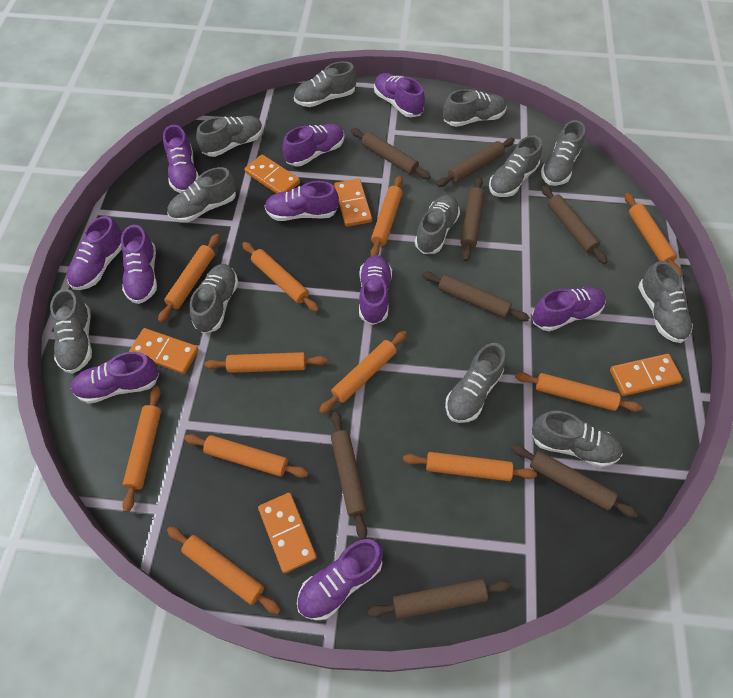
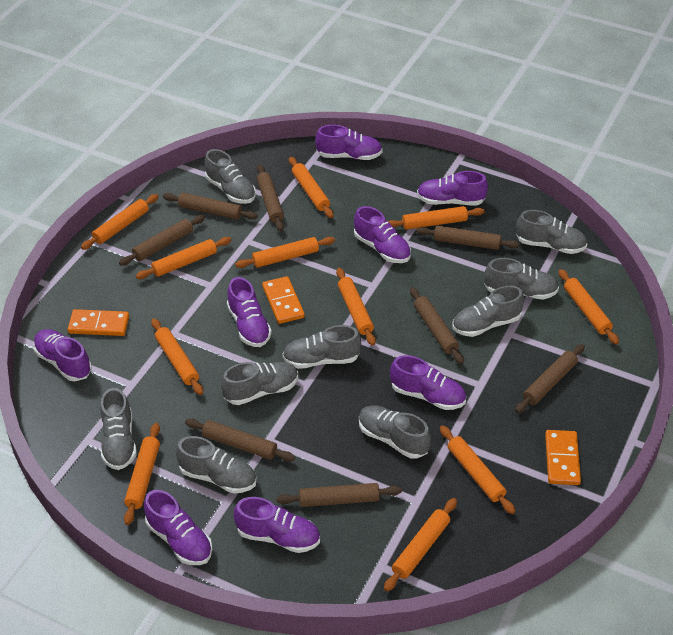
grey shoe: [50,289,92,374] [167,167,236,223] [190,264,238,334] [196,116,263,157] [294,61,357,107] [415,195,460,254] [443,89,507,127] [445,343,506,423] [489,135,542,197] [531,411,623,467] [541,120,585,186] [638,261,693,343] = 12 -> [100,388,137,470] [176,436,257,493] [205,149,256,204] [221,362,298,405] [282,325,361,369] [359,405,431,459] [452,286,524,337] [484,258,559,300] [516,210,587,254] = 9
orange domino: [129,328,199,374] [244,155,300,193] [258,493,317,573] [334,179,372,227] [610,354,683,396] = 5 -> [68,309,129,336] [262,276,305,324] [545,430,581,485] = 3
purple shoe: [67,216,122,290] [71,352,159,404] [121,225,157,304] [163,125,199,193] [265,181,339,221] [282,124,344,166] [297,539,383,620] [359,255,392,325] [374,73,425,117] [532,287,606,331] = 10 -> [33,329,92,381] [144,490,212,565] [227,277,272,347] [234,497,320,553] [315,125,382,160] [354,206,411,263] [390,355,466,410] [417,171,488,205] = 8

